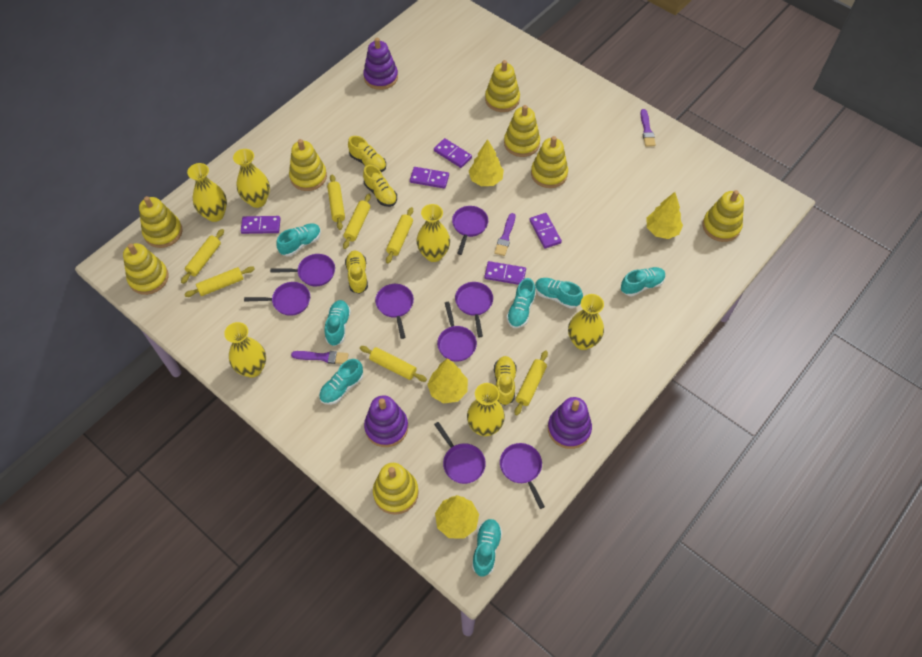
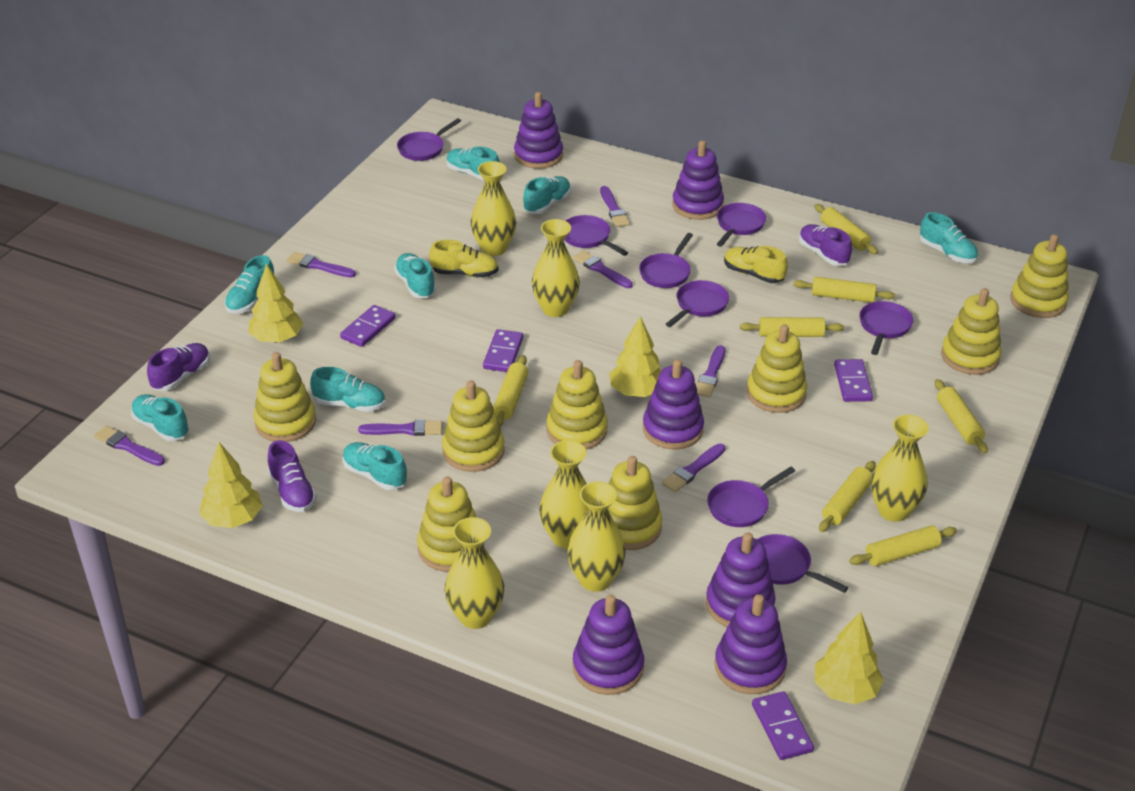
purple brush: [291,351,349,364] [494,213,515,256] [640,109,656,147] = 3 -> [94,426,165,466] [287,252,356,278] [358,420,442,436] [573,250,633,288] [600,186,630,227] [662,444,725,492] [696,345,725,397] = 7
purple domino: [241,216,281,234] [410,167,449,189] [434,138,472,168] [484,261,526,285] [530,213,562,249] = 5 -> [340,305,396,347] [483,329,523,372] [752,691,814,760] [834,359,873,402] = 4
purple shoe: none = 0 -> [147,343,210,391] [268,440,317,512] [799,224,852,266] = 3
purple stacking toy: [363,38,398,90] [364,395,408,447] [548,397,592,449] = 3 -> [514,92,563,169] [573,595,644,695] [643,359,704,450] [672,140,724,220] [706,532,776,627] [715,594,787,694] = 6
turquoise shoe: [276,223,321,256] [319,359,363,405] [325,300,351,346] [472,519,502,577] [507,278,536,328] [535,278,583,309] [621,267,666,296] = 7 -> [131,394,189,441] [224,255,274,313] [310,367,385,412] [342,442,407,490] [394,253,436,298] [447,146,500,180] [523,176,571,214] [920,212,978,263] = 8
yellow shoe: [345,251,368,294] [348,136,386,172] [363,165,397,207] [494,356,516,405] = 4 -> [429,240,498,278] [724,246,788,283] = 2

